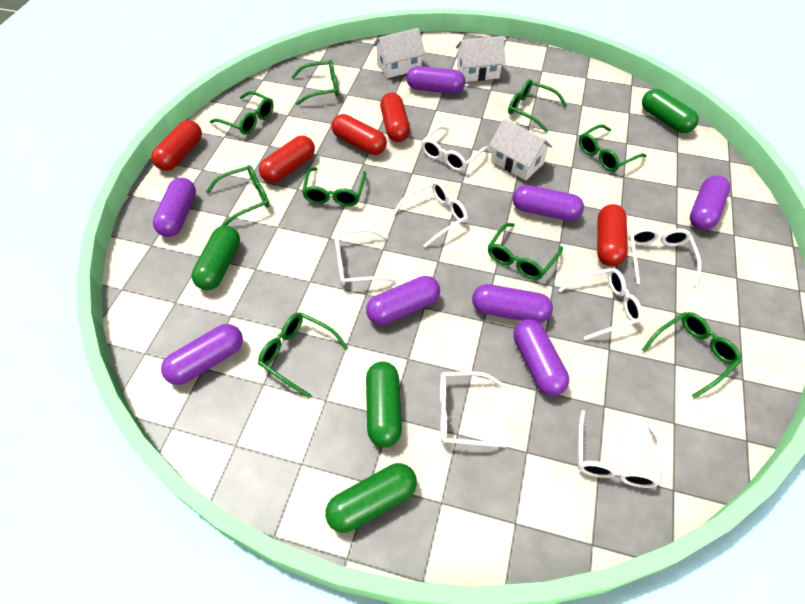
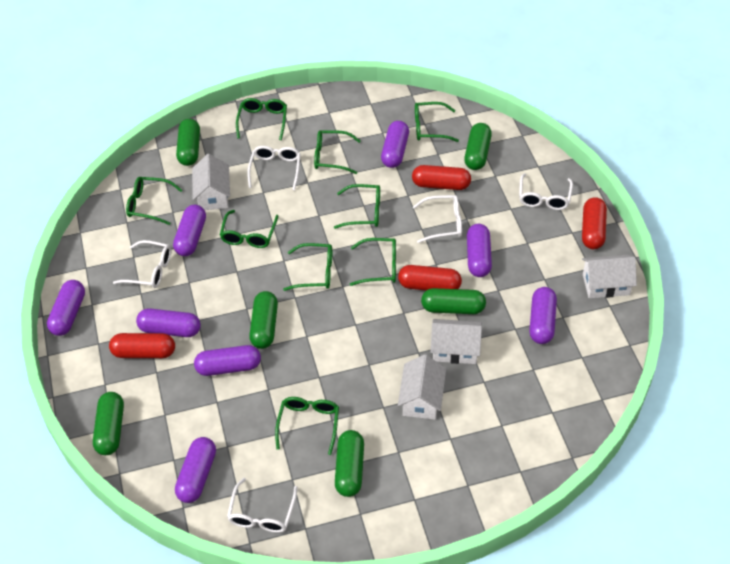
green capsule: [192,226,240,290] [325,463,417,533] [366,362,402,447] [642,89,699,133] = 4 -> [93,392,124,455] [176,119,200,166] [249,291,278,349] [335,430,364,497] [421,288,486,314] [464,123,492,170] = 6
red capsule: [151,120,202,171] [259,136,315,183] [332,114,387,155] [380,93,410,142] [597,204,627,266] = 5 -> [109,333,175,358] [398,265,462,290] [412,165,471,190] [582,197,607,249] = 4
white glasses: [334,228,397,286] [394,181,468,247] [421,126,489,171] [440,371,508,448] [559,268,643,340] [578,410,663,488] [629,228,701,286] = 7 -> [113,240,171,288] [227,478,298,533] [247,146,301,190] [413,195,462,243] [519,173,573,210] = 5
white house: [373,28,425,78] [456,36,505,82] [489,118,552,181] = 3 -> [192,154,230,210] [398,354,446,420] [431,319,482,364] [582,255,637,298] = 4

